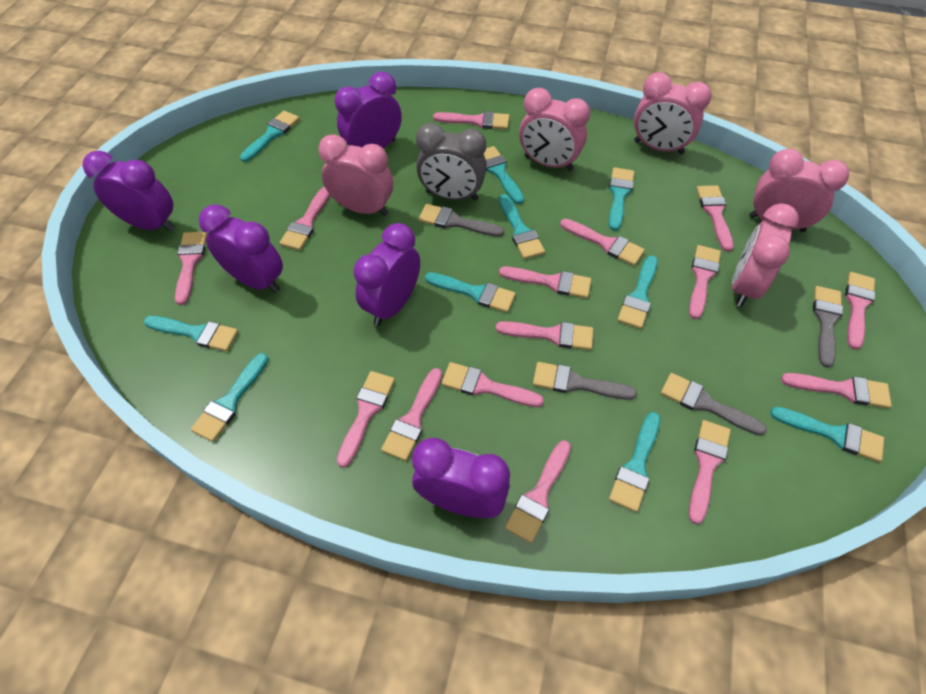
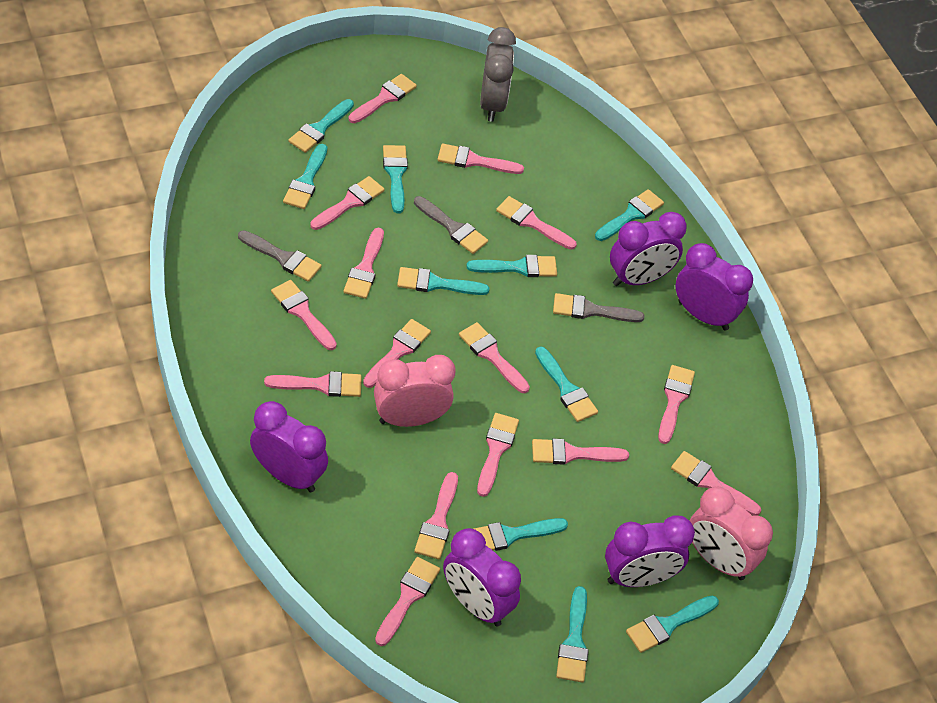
grey brush: [419,204,504,237] [533,362,637,400] [661,373,767,436] [813,286,843,368] = 4 -> [238,230,322,282] [414,196,488,254] [553,293,644,322] = 3
pink clock: [318,134,393,216] [519,88,590,171] [634,72,712,155] [732,203,799,307] [749,149,849,232] = 5 -> [374,355,456,427] [690,486,773,580] = 2

